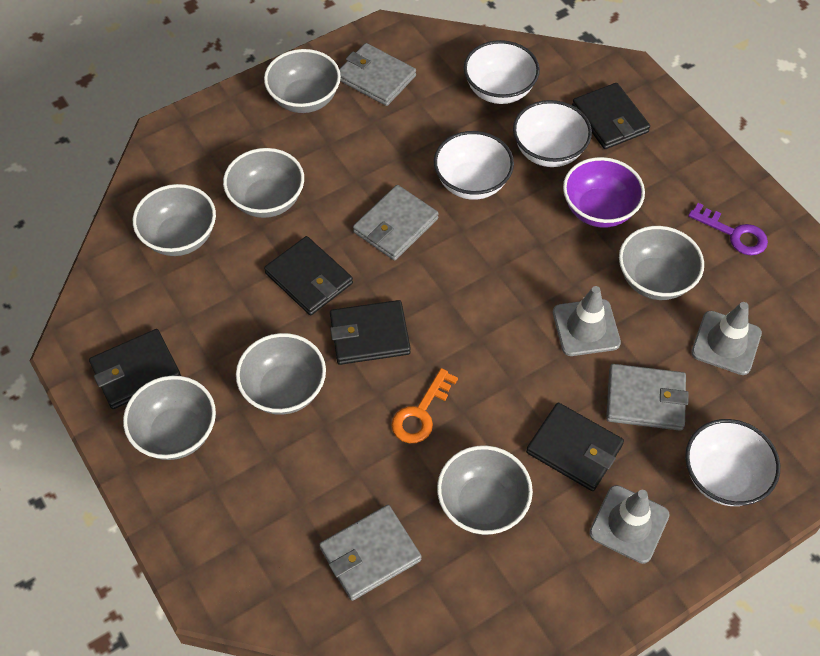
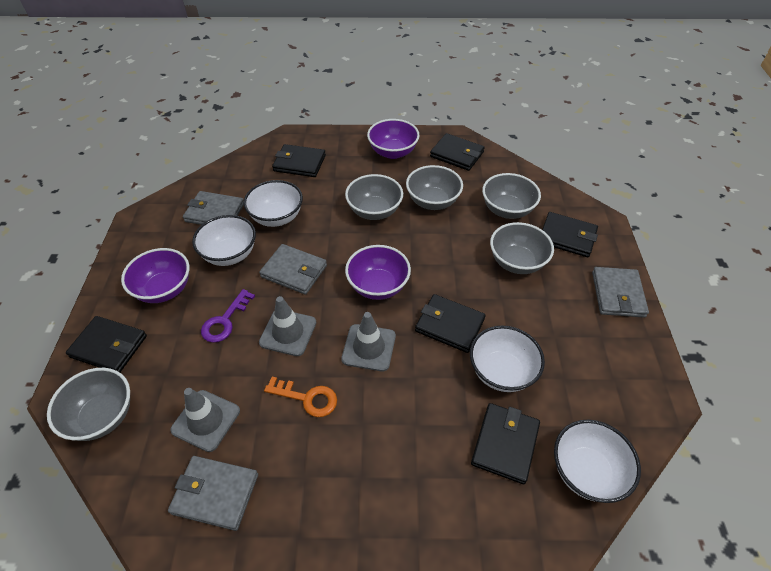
black wallet: [89,329,181,409] [264,236,353,315] [330,300,411,365] [526,402,624,491] [572,83,650,149] = 5 -> [66,316,147,372] [272,144,326,177] [415,294,486,353] [430,133,485,171] [471,403,540,484] [542,212,598,257] = 6
grey bowl: [123,376,216,460] [133,184,216,256] [223,148,304,218] [236,333,326,415] [264,49,341,113] [437,445,533,535] [619,226,704,300] = 7 -> [47,368,130,441] [345,174,403,220] [406,165,463,210] [482,173,541,219] [490,222,554,274] = 5
purple bowl: [563,157,645,228] = 1 -> [121,248,189,303] [345,245,411,300] [367,119,420,159] = 3

